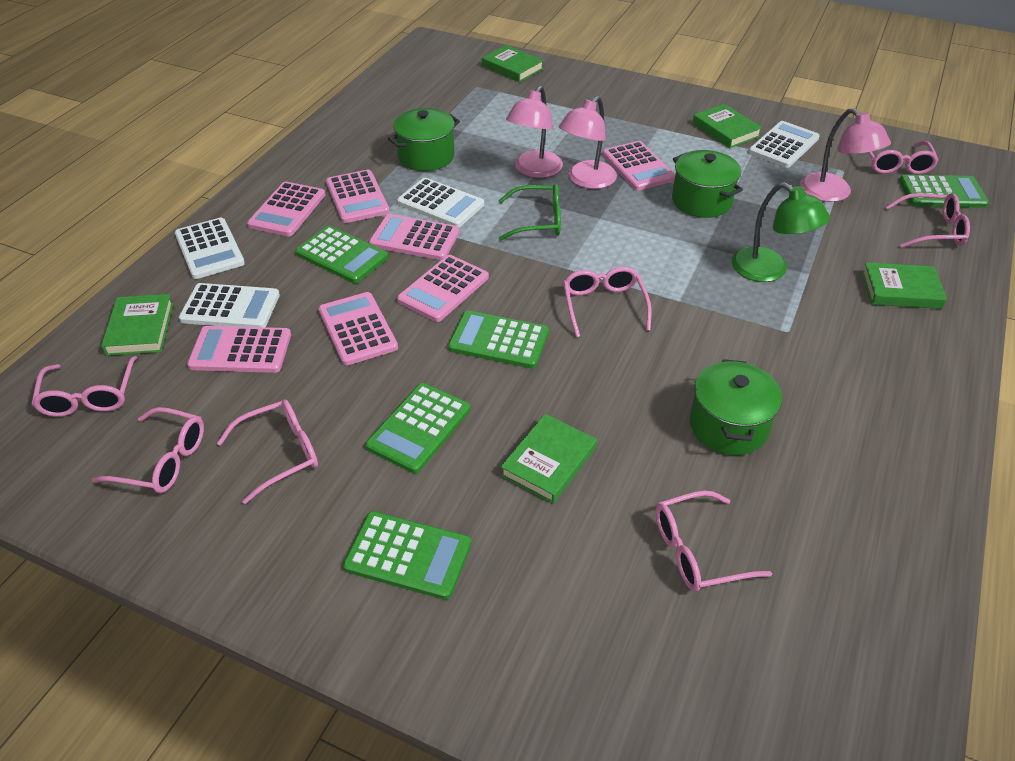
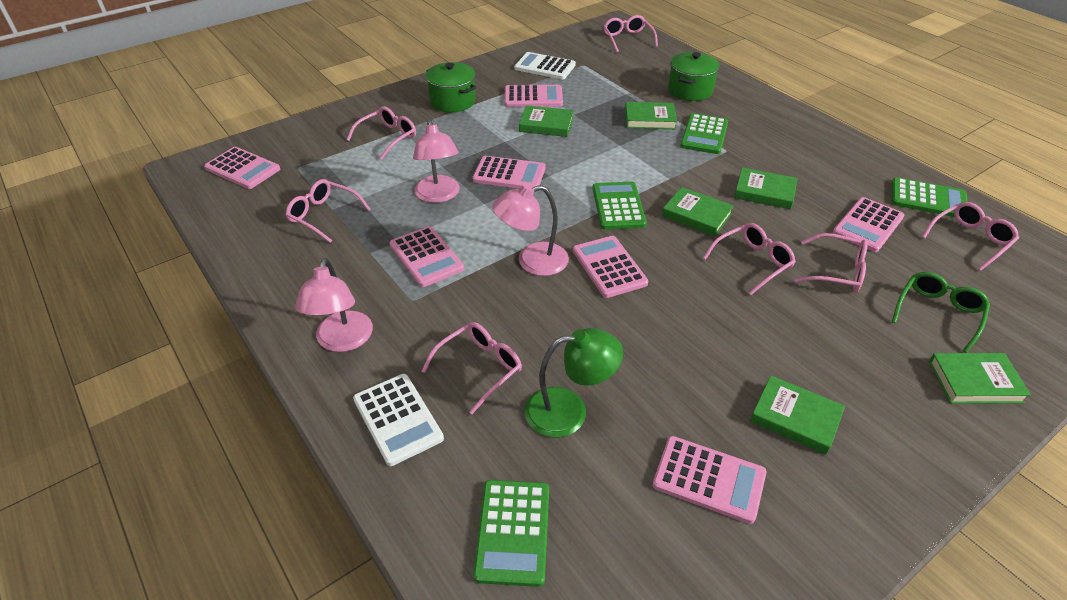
green book: [101,294,174,356] [482,45,544,82] [501,414,597,504] [692,104,762,148] [862,262,947,309] = 5 -> [519,105,574,137] [625,102,677,129] [662,187,734,236] [734,167,797,209] [750,375,845,455] [929,353,1031,404] = 6
green calculator: [295,226,388,283] [343,511,471,600] [365,383,470,473] [448,310,549,368] [899,175,989,208] = 5 -> [473,480,549,587] [593,182,647,230] [680,113,728,154] [891,177,967,217] = 4
green pot: [388,108,460,171] [672,150,743,218] [690,359,782,455] = 3 -> [426,62,477,112] [668,52,720,101] = 2
white calculator: [175,218,245,279] [179,283,280,327] [397,178,484,227] [749,121,820,168] = 4 -> [353,374,444,466] [514,52,576,79] = 2

